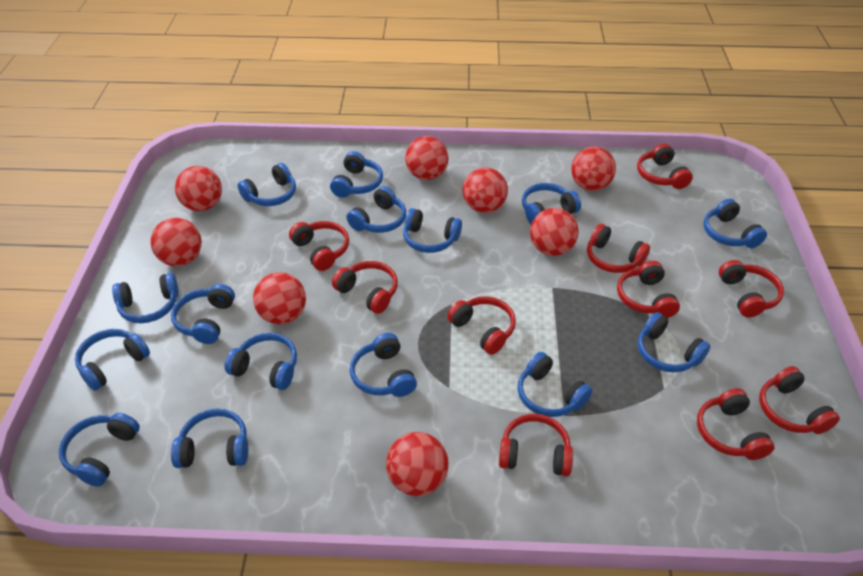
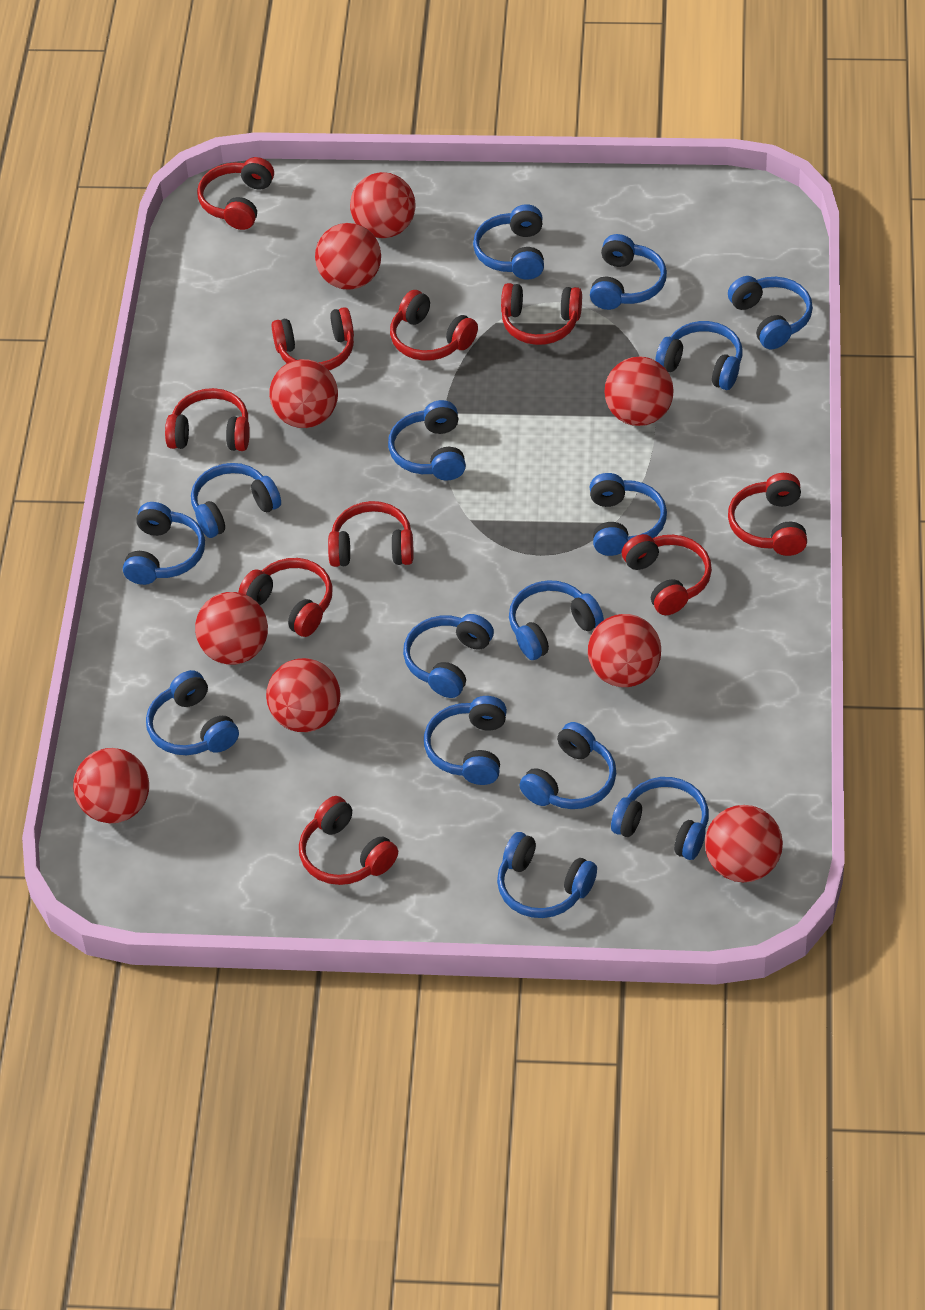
red ball: [150,218,202,266] [175,166,222,211] [253,272,306,325] [386,432,449,496] [405,136,448,180] [463,167,508,213] [530,208,579,256] [571,146,616,191] = 8 -> [73,748,149,823] [195,592,268,665] [266,658,341,732] [269,359,338,428] [315,223,381,290] [350,172,416,238] [588,614,661,687] [604,357,674,426] [705,805,783,882] = 9

